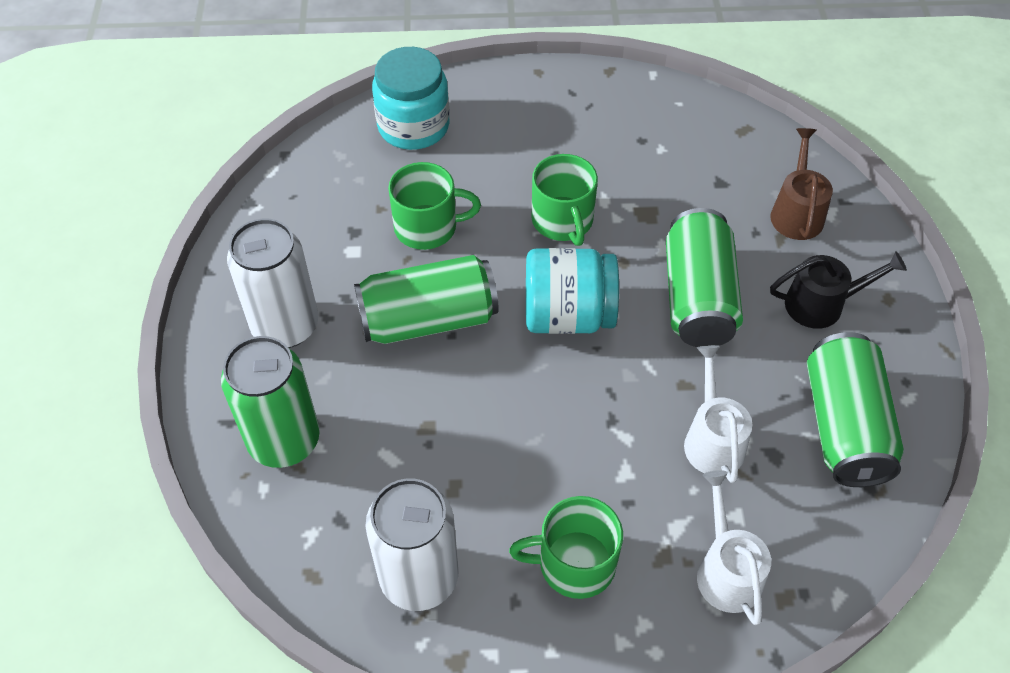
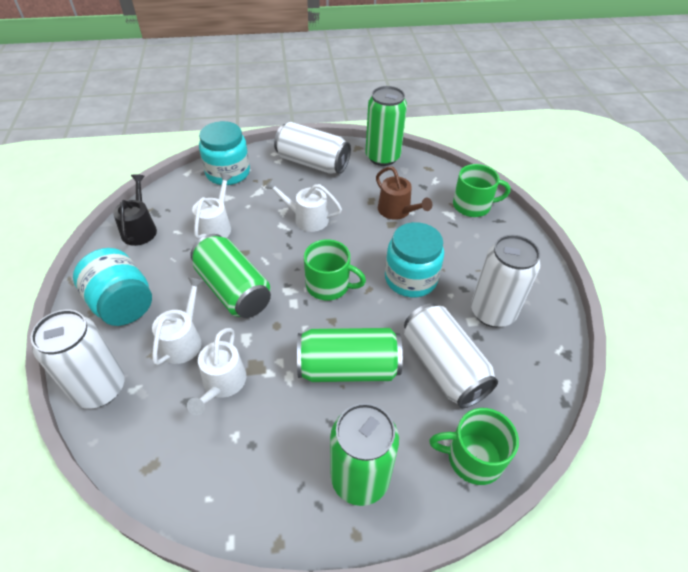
turquoise jar: [372,47,449,150] [526,248,619,334] = 2 -> [73,248,152,326] [199,121,250,185] [385,222,444,297] = 3
white can: [227,218,318,348] [365,478,459,611] = 2 -> [31,310,125,409] [274,122,351,174] [404,303,498,408] [471,235,541,327] = 4
white watering can: [684,345,752,483] [697,470,771,625] = 2 -> [152,277,203,365] [187,328,246,415] [192,173,232,239] [265,179,342,232] = 4

